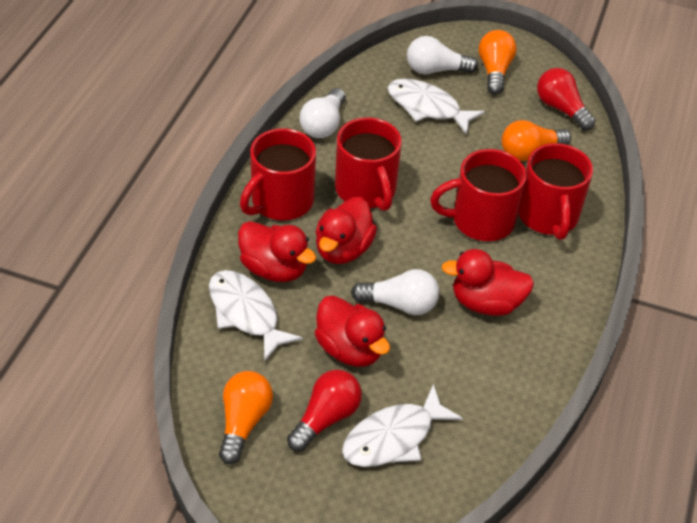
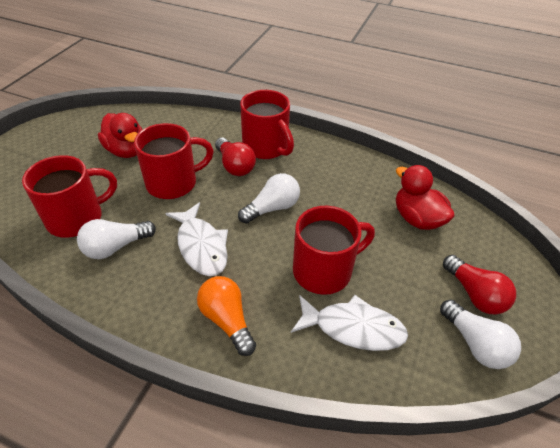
orange light bulb: [219,371,273,464] [479,30,516,94] [501,120,571,161] = 3 -> [197,276,256,356] = 1
red duck: [238,221,316,282] [315,197,377,264] [315,296,390,367] [441,249,534,316] = 4 -> [98,113,142,158] [396,165,455,230] = 2
white fish: [209,270,303,362] [342,384,463,467] [388,78,485,135] = 3 -> [165,202,228,276] [291,295,408,351] = 2

